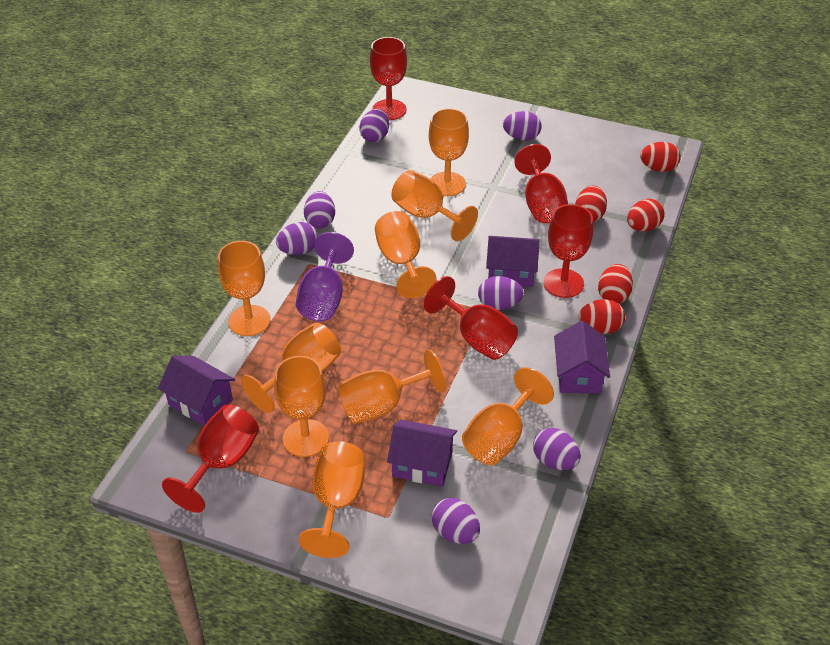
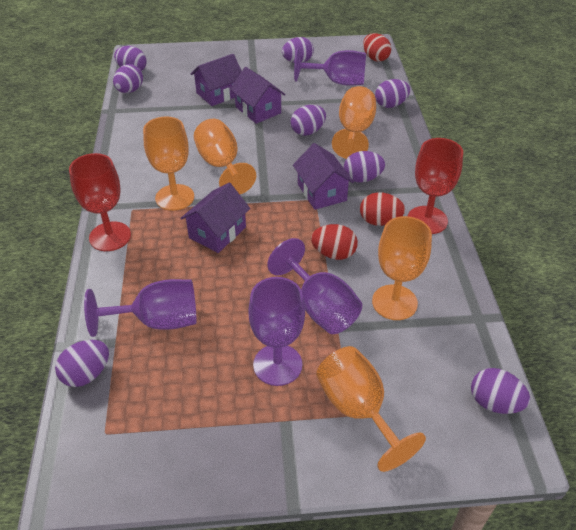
orange goblet: [218,241,271,336] [241,322,341,413] [274,356,329,457] [298,441,365,558] [339,350,446,424] [375,211,437,298] [391,170,478,242] [429,108,469,196] [462,367,554,465] = 9 -> [143,116,194,211] [194,119,256,194] [316,346,426,472] [332,86,376,159] [372,216,432,320] = 5
purple egg: [276,222,318,255] [304,191,335,229] [359,109,389,143] [432,498,480,544] [478,276,524,310] [503,111,541,141] [533,428,581,470] = 7 -> [55,340,109,387] [113,64,143,93] [114,46,147,71] [282,37,314,63] [291,105,326,136] [344,151,385,183] [375,79,410,108] [471,368,530,414] = 8
purple goblet: [296,232,354,321] = 1 -> [84,279,196,337] [248,277,305,386] [267,238,362,334] [294,48,366,86] = 4
red egg: [575,186,607,222] [579,299,625,334] [598,264,633,304] [627,199,665,232] [640,142,681,172] = 5 -> [311,224,358,260] [360,192,405,226] [363,33,391,62] = 3
red goblet: [162,404,259,513] [370,37,407,120] [424,276,518,360] [514,144,568,223] [543,204,593,298] = 5 -> [69,153,131,251] [408,138,463,234] = 2

